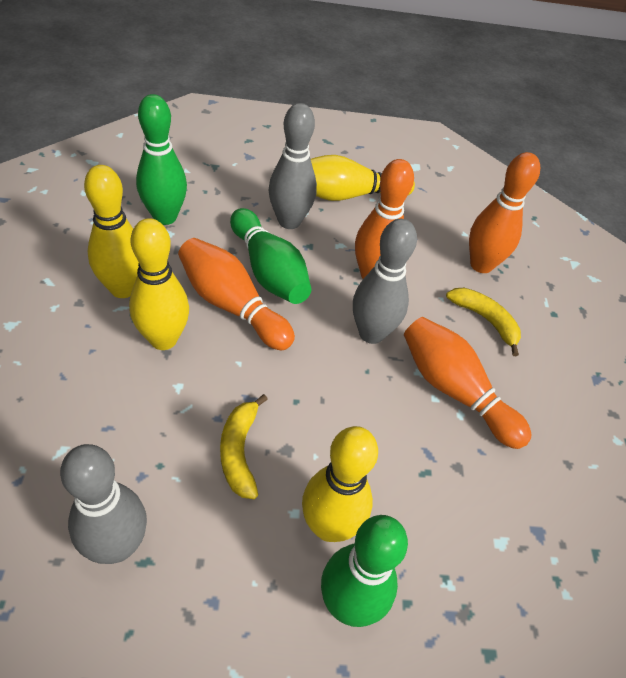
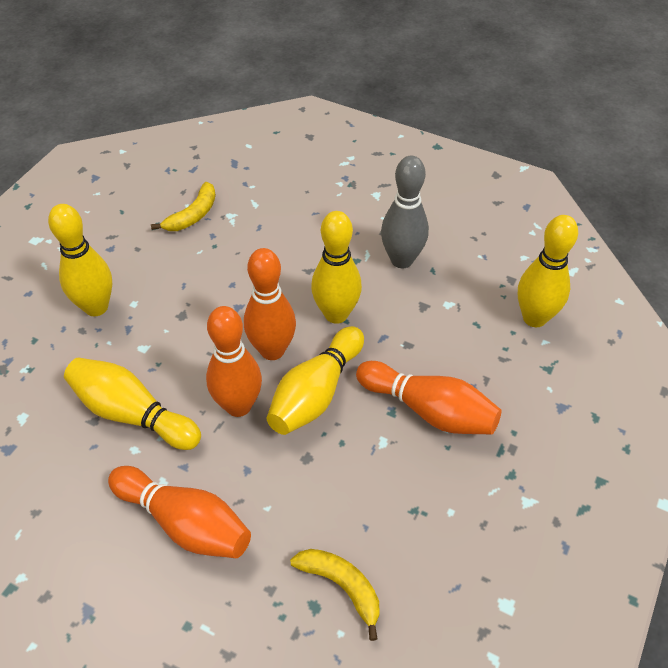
green bowling pin: [136,94,187,225] [230,208,311,304] [321,515,408,627] = 3 -> none = 0
grey bowling pin: [60,444,147,564] [269,103,317,229] [353,219,417,344] = 3 -> [381,156,429,268] = 1
yellow bowling pin: [84,165,139,298] [129,218,189,350] [302,426,378,542] [311,155,415,201] = 4 -> [48,204,112,316] [64,358,201,450] [267,326,364,435] [311,211,362,324] [518,215,578,327] = 5

